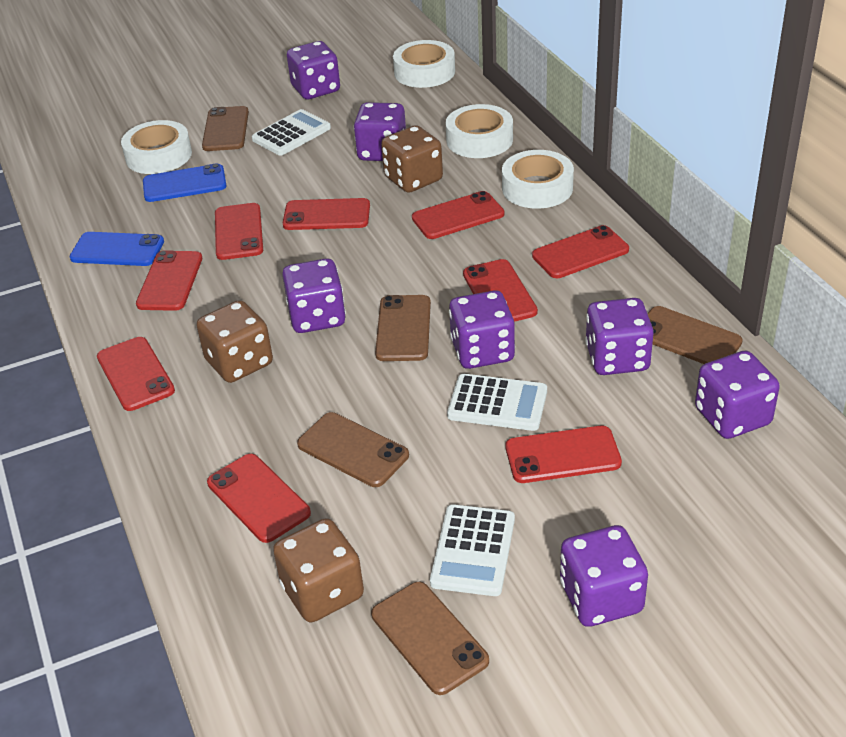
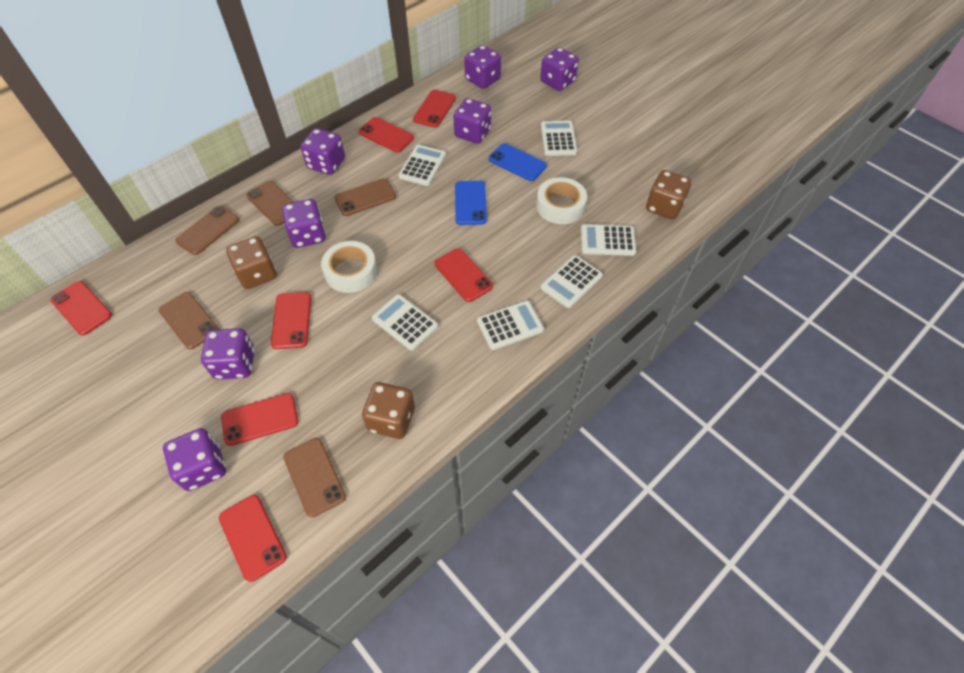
red phone: [97,337,175,411] [136,250,202,311] [207,454,311,543] [215,203,263,260] [283,198,370,230] [412,191,504,239] [463,259,538,322] [506,426,622,483] [532,225,629,278] = 9 -> [50,281,112,335] [219,495,287,582] [221,393,298,446] [271,292,311,349] [359,117,414,152] [413,90,456,127] [434,248,493,302] = 7
white calculator: [252,109,331,156] [430,504,515,596] [447,374,547,431] = 3 -> [372,294,438,351] [398,145,446,186] [477,301,544,350] [541,121,577,156] [541,255,603,308] [581,224,636,256] = 6
white tape: [121,120,192,174] [393,40,455,88] [446,104,513,158] [502,150,574,209] = 4 -> [321,241,377,293] [536,177,587,224] = 2

